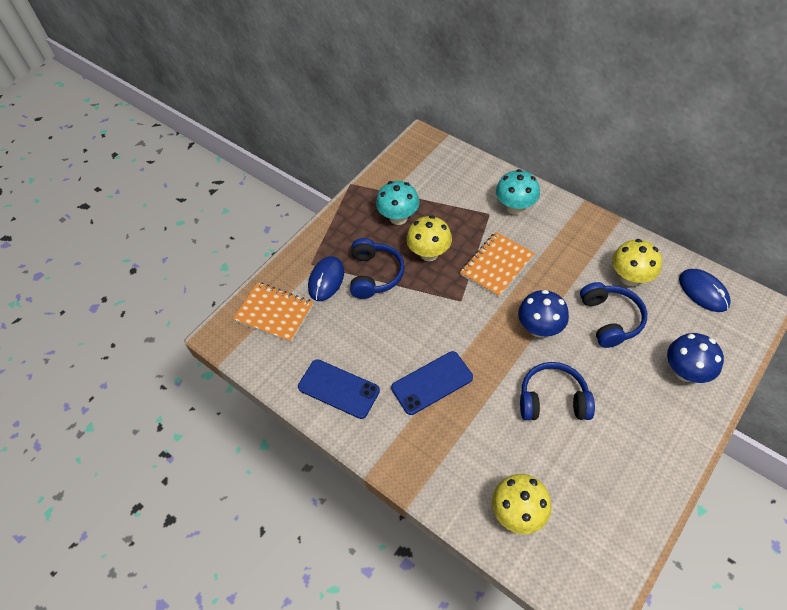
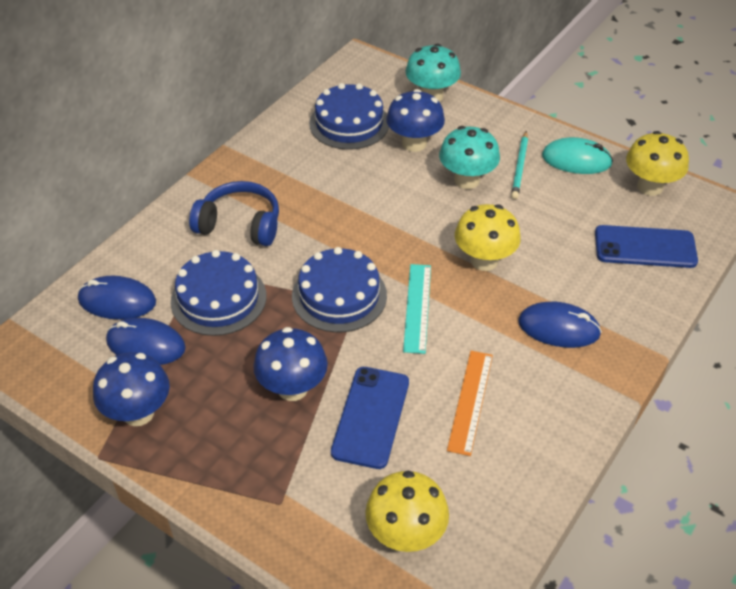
blue cake: none = 0 -> [171,250,266,336] [292,247,387,333] [309,83,389,150] = 3
blue headphones: [350,238,405,299] [520,362,595,420] [580,282,647,348] = 3 -> [189,181,279,246] = 1
blue mouse: [308,256,344,301] [679,269,731,312] = 2 -> [78,276,156,320] [106,318,186,365] [518,302,602,348] = 3
blue mushroom: [518,290,569,338] [667,333,724,383] = 2 -> [93,352,170,426] [253,327,328,401] [386,89,445,152] = 3
orange notebook: [233,282,313,343] [460,232,535,297] = 2 -> none = 0
orange ruler: none = 0 -> [447,351,493,456] = 1
turquoise mouse: none = 0 -> [542,137,613,174] = 1
turquoise pencil: none = 0 -> [511,131,528,199] = 1
turquoise ruler: none = 0 -> [403,264,431,354] = 1

